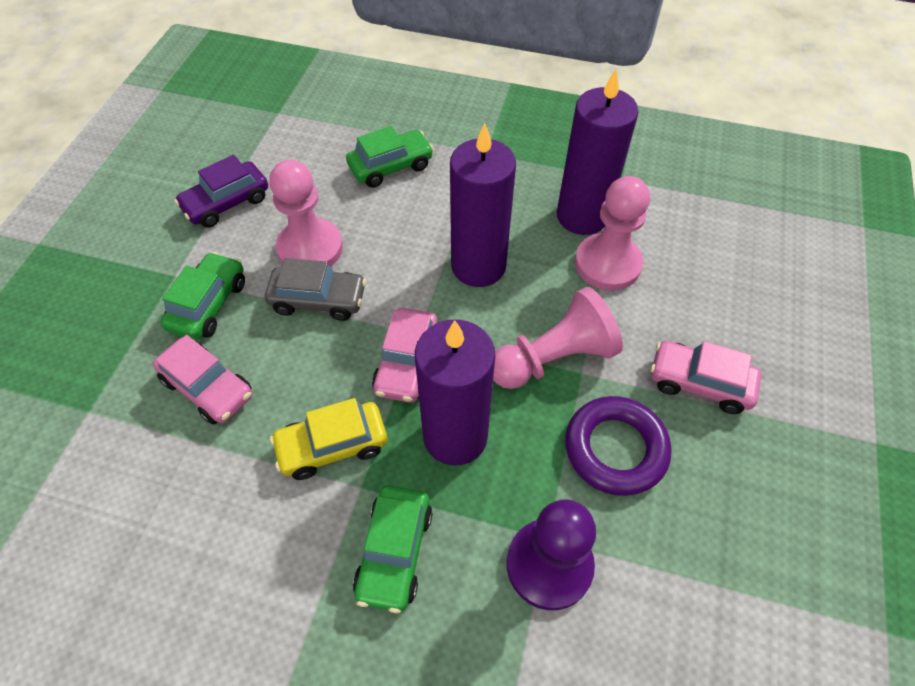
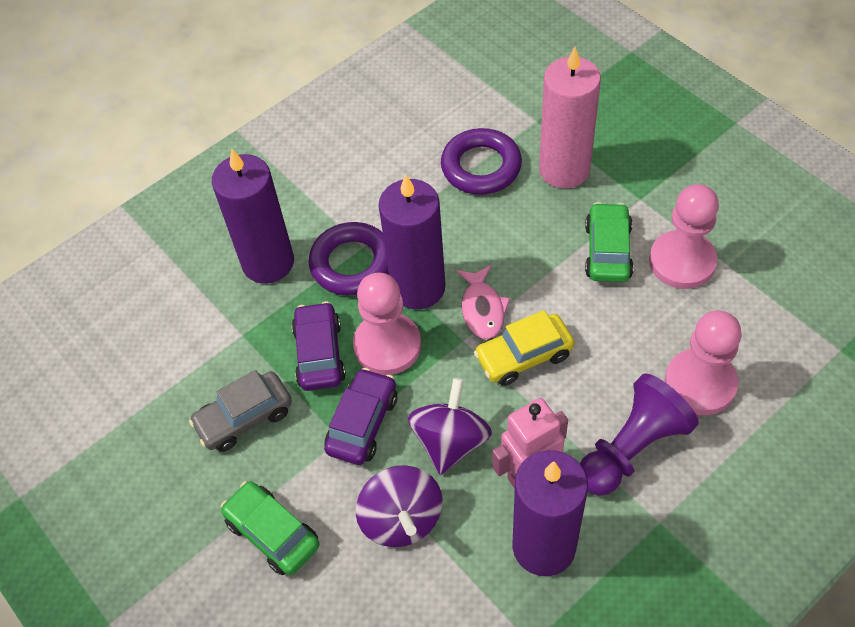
green car: [160,252,245,340] [346,126,434,188] [353,485,432,613] = 3 -> [220,481,320,575] [585,202,634,282] = 2
pink candle: none = 0 -> [539,47,601,188] = 1
pink car: [153,335,252,425] [372,308,437,403] [651,341,762,414] = 3 -> none = 0
pink fish: none = 0 -> [456,265,511,339] = 1
pink robot: none = 0 -> [493,398,568,489] = 1
purple car: [174,155,268,227] = 1 -> [292,301,346,391] [324,368,397,465] = 2
purple ring: [565,396,671,496] = 1 -> [309,222,389,295] [441,128,522,195] = 2
purple spinning top: none = 0 -> [356,465,443,547] [408,378,492,475] = 2

